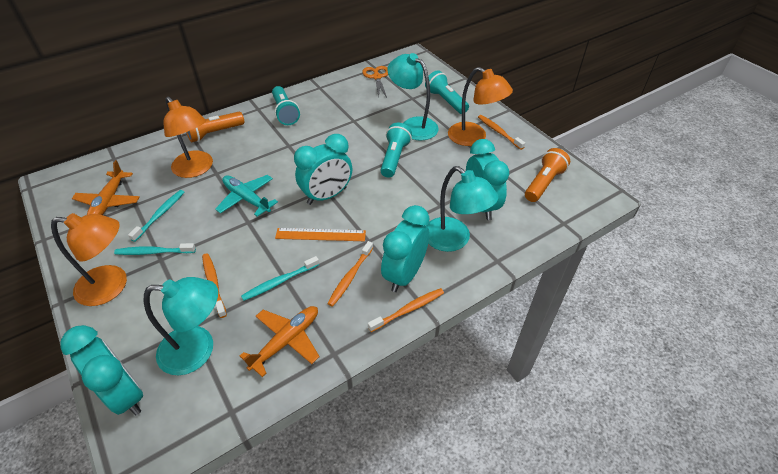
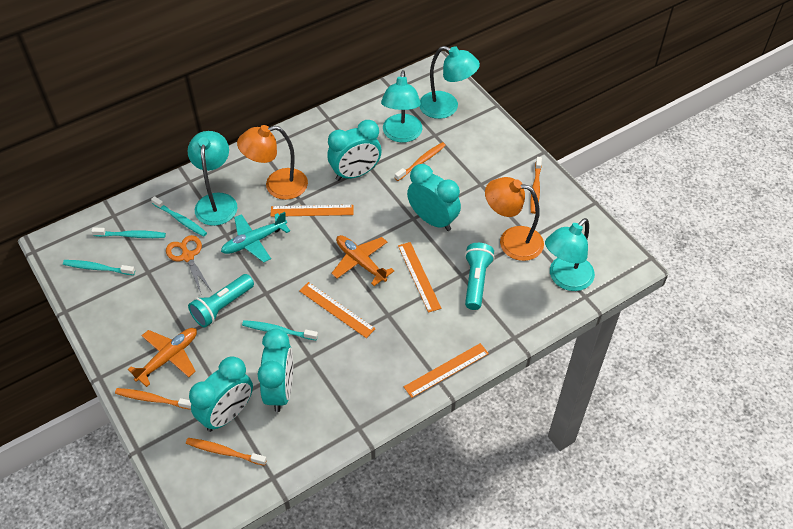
orange flashlight: [186,112,244,142] [525,148,570,202] = 2 -> none = 0
orange lamp: [51,213,127,306] [163,97,213,178] [448,67,513,146] = 3 -> [237,125,308,200] [485,177,544,261] = 2
orange ruler: [275,228,366,241] = 1 -> [270,205,354,217] [299,282,375,338] [398,242,441,313] [404,343,489,398] = 4
turquoise flashlight: [272,86,300,125] [380,123,412,178] [425,70,469,114] = 3 -> [188,274,254,328] [465,243,495,310] = 2
turquoise lamp: [144,277,218,375] [388,53,439,140] [426,166,499,252] = 3 -> [188,131,237,226] [381,70,422,143] [419,46,480,119] [545,218,595,291] = 4
turquoise toothbrush: [114,243,196,255] [128,190,185,242] [241,256,319,301] = 3 -> [63,260,135,275] [91,227,166,238] [151,196,207,237] [242,320,318,341] = 4

